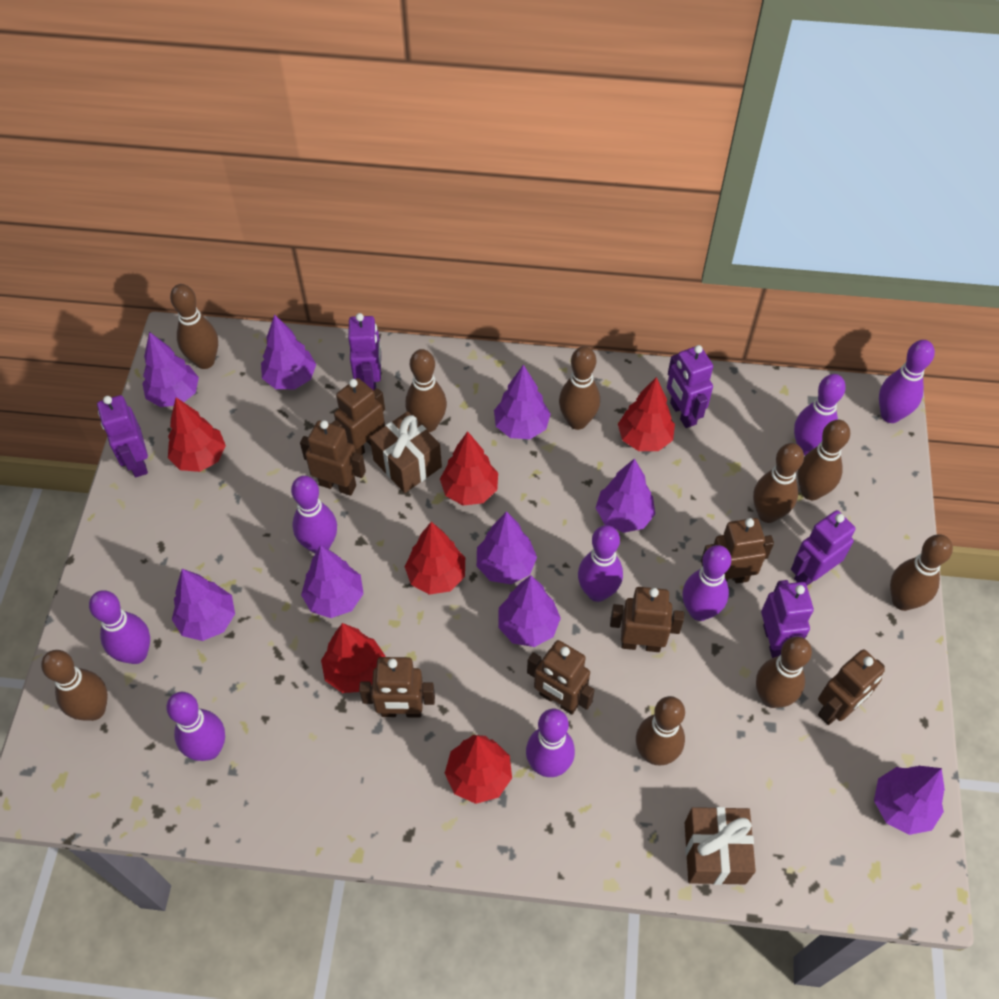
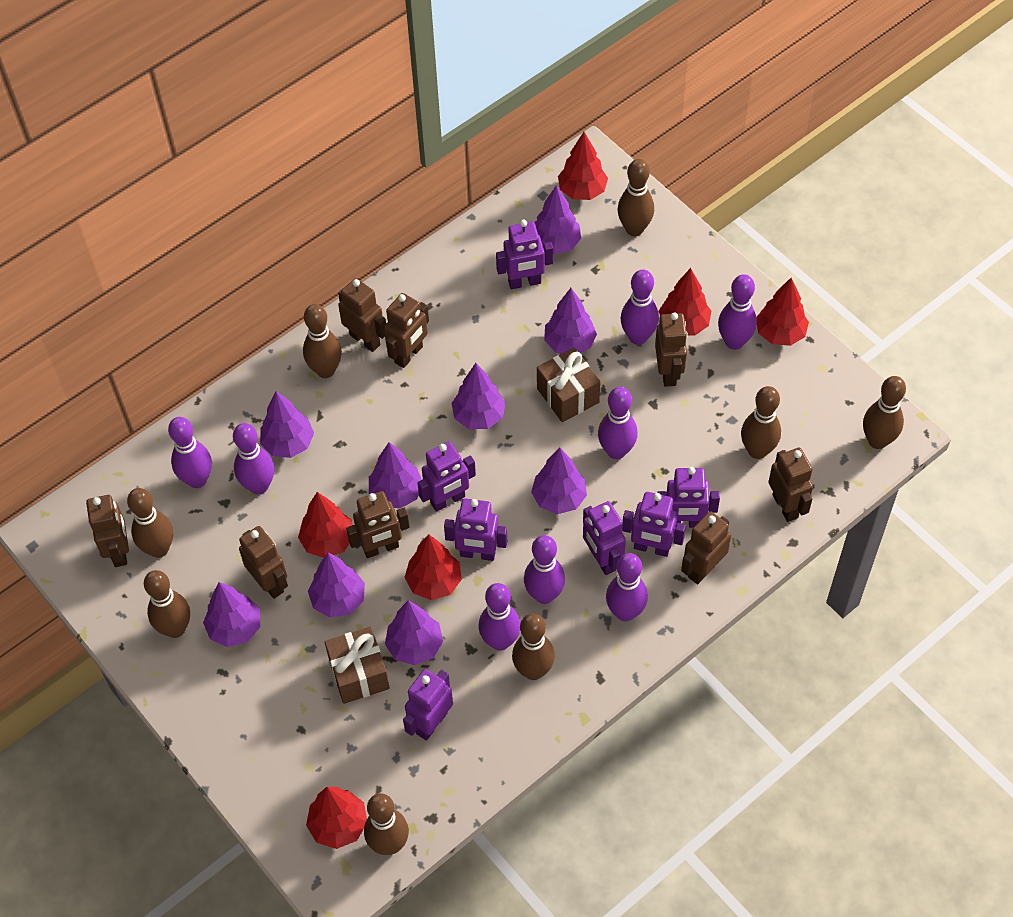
brown bowling pin: [41,650,108,721] [170,284,218,369] [405,349,447,432] [559,346,600,430] [636,696,685,765] [753,443,804,523] [756,637,812,708] [797,420,850,500] [890,534,953,611] = 9 -> [127,488,173,558] [144,570,190,638] [303,304,342,378] [364,793,409,855] [512,614,555,680] [617,159,654,236] [741,386,781,459] [863,376,906,449] = 8
brown robot: [300,420,366,496] [331,378,385,455] [359,657,435,718] [527,640,595,715] [610,587,684,652] [701,518,774,584] [818,649,885,725] = 7 -> [86,495,129,567] [239,526,288,599] [338,278,386,352] [346,491,410,558] [384,293,429,368] [655,312,688,387] [681,511,731,584] [768,448,813,522] = 8
purple robot: [97,395,148,477] [348,313,381,390] [667,345,713,428] [761,580,814,658] [791,510,856,586] = 5 -> [403,669,453,741] [418,441,476,512] [444,498,507,561] [496,220,553,289] [583,501,626,575] [622,492,686,557] [657,467,720,528] = 7

